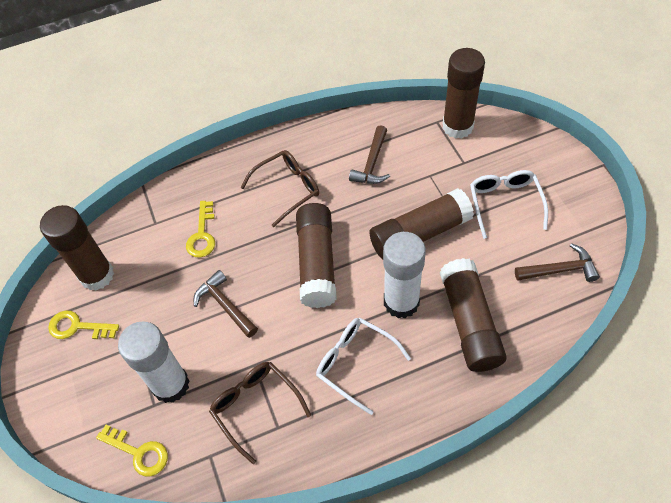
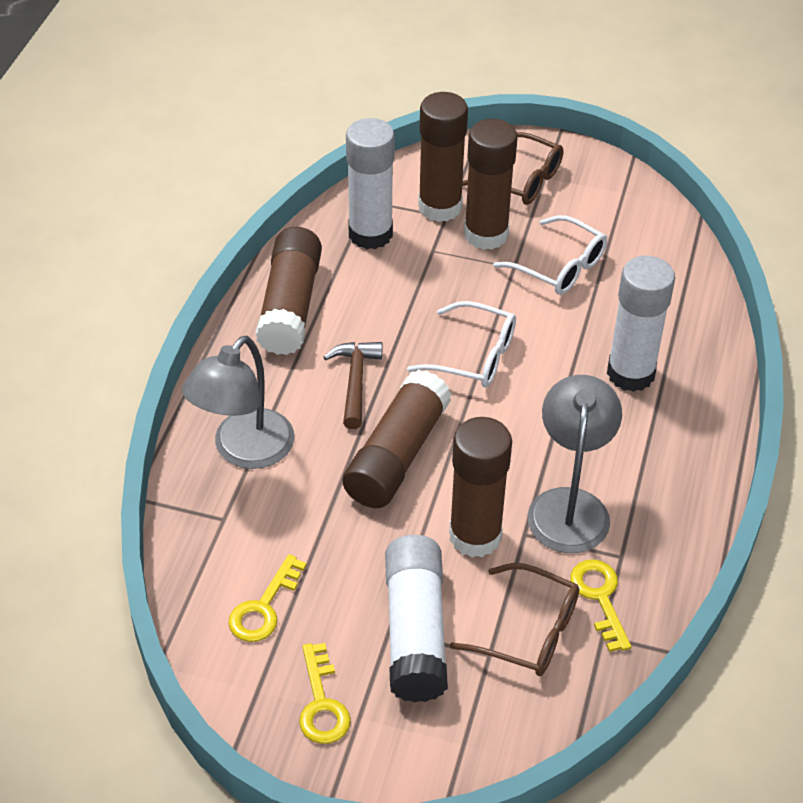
brown hammer: [194,270,258,338] [349,125,390,184] [515,243,600,282] = 3 -> [324,342,383,429] = 1
grey lamp: none = 0 -> [182,336,295,469] [527,375,622,553] = 2
white glue stick: [118,321,189,403] [383,232,426,318] = 2 -> [346,118,395,249] [385,535,448,702] [607,256,675,392] = 3

